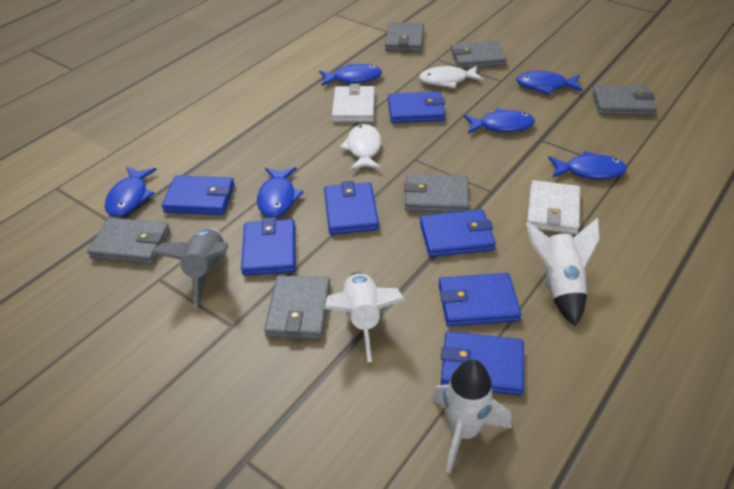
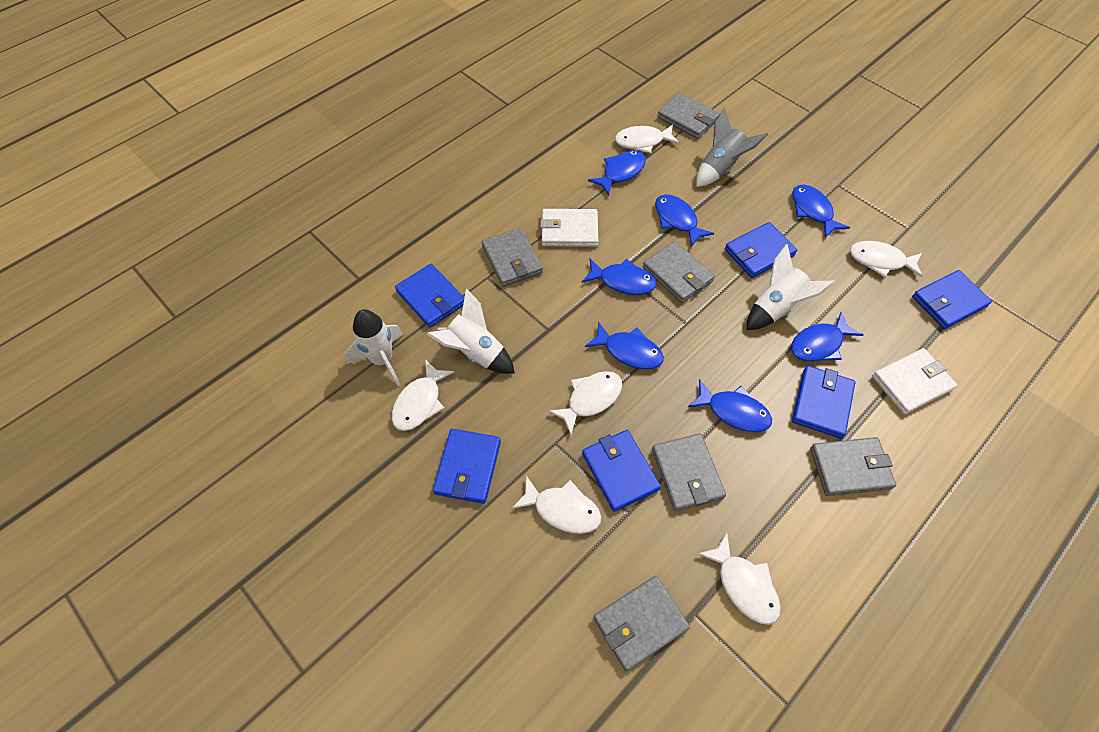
blue fish: [105,167,157,217] [257,167,304,217] [319,63,382,86] [464,108,535,134] [516,71,583,94] [548,151,627,179] = 6 -> [582,258,656,295] [585,321,664,370] [588,151,646,196] [655,194,714,247] [687,379,772,432] [791,312,863,361] [792,184,850,238] = 7
blue wallet: [162,176,235,215] [241,217,295,276] [324,181,379,235] [388,91,445,123] [420,209,496,257] [439,273,521,326] [441,331,524,396] = 7 -> [395,264,464,328] [433,429,501,504] [582,430,661,512] [725,222,797,278] [792,366,856,439] [912,270,992,329] = 6
white fish: [340,124,381,170] [419,66,484,88] = 2 -> [392,359,455,431] [511,476,601,534] [548,371,622,435] [615,124,680,153] [698,532,781,625] [850,241,923,277] = 6

